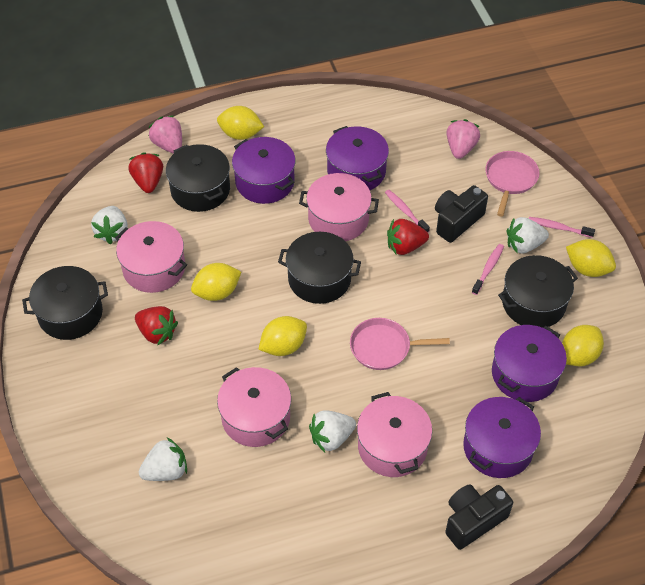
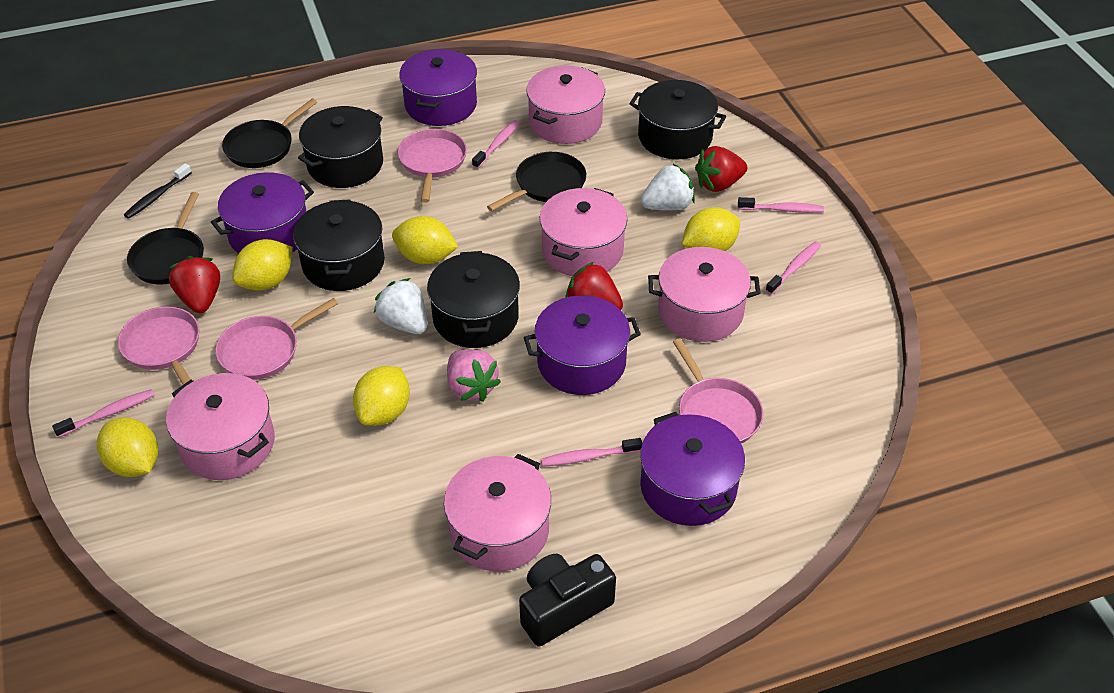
black camera: [435,185,488,243] [445,484,513,550] = 2 -> [519,554,616,646] = 1
black pan: none = 0 -> [127,192,204,285] [222,98,317,168] [487,152,586,211] = 3
black toothbrush: none = 0 -> [124,163,192,219] = 1
pink pan: [350,318,450,370] [485,151,540,217] = 2 -> [118,307,199,385] [215,298,338,380] [398,129,467,202] [673,338,764,443] = 4
pink pot: [115,221,187,293] [217,367,291,447] [299,173,379,241] [357,392,432,477] = 4 -> [166,373,275,480] [444,454,551,571] [526,65,605,144] [540,188,628,276] [648,247,760,342] = 5
pink strawberry: [148,115,182,154] [446,119,480,159] = 2 -> [447,349,501,402] = 1
pink toothbrush: [385,190,430,232] [472,244,504,295] [529,217,595,238] = 3 -> [52,389,154,438] [472,120,520,169] [541,438,642,467] [738,197,824,213] [766,241,821,294] = 5
white strawberry: [91,206,128,244] [139,438,187,481] [309,410,356,452] [507,217,549,253] = 4 -> [374,278,427,334] [641,164,695,210] = 2

